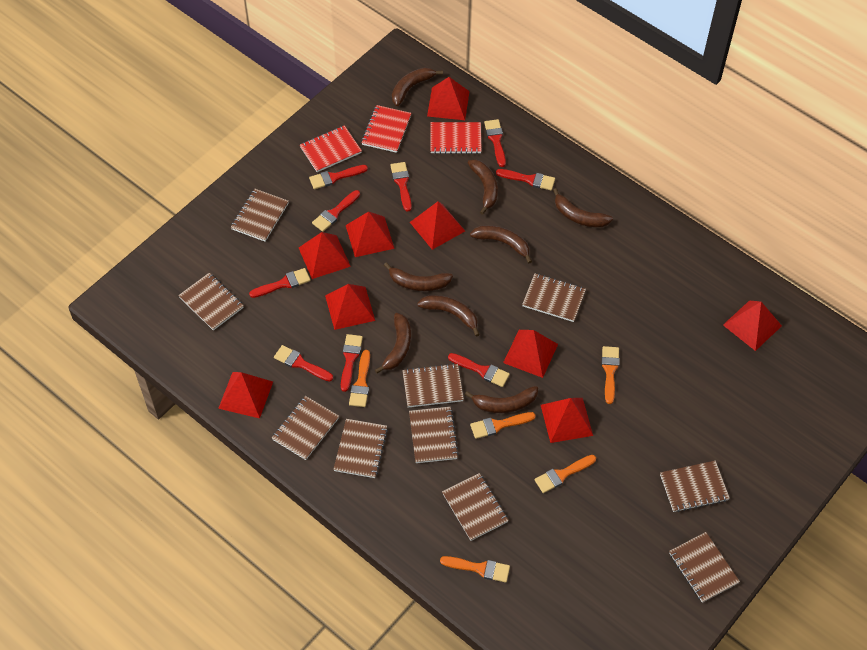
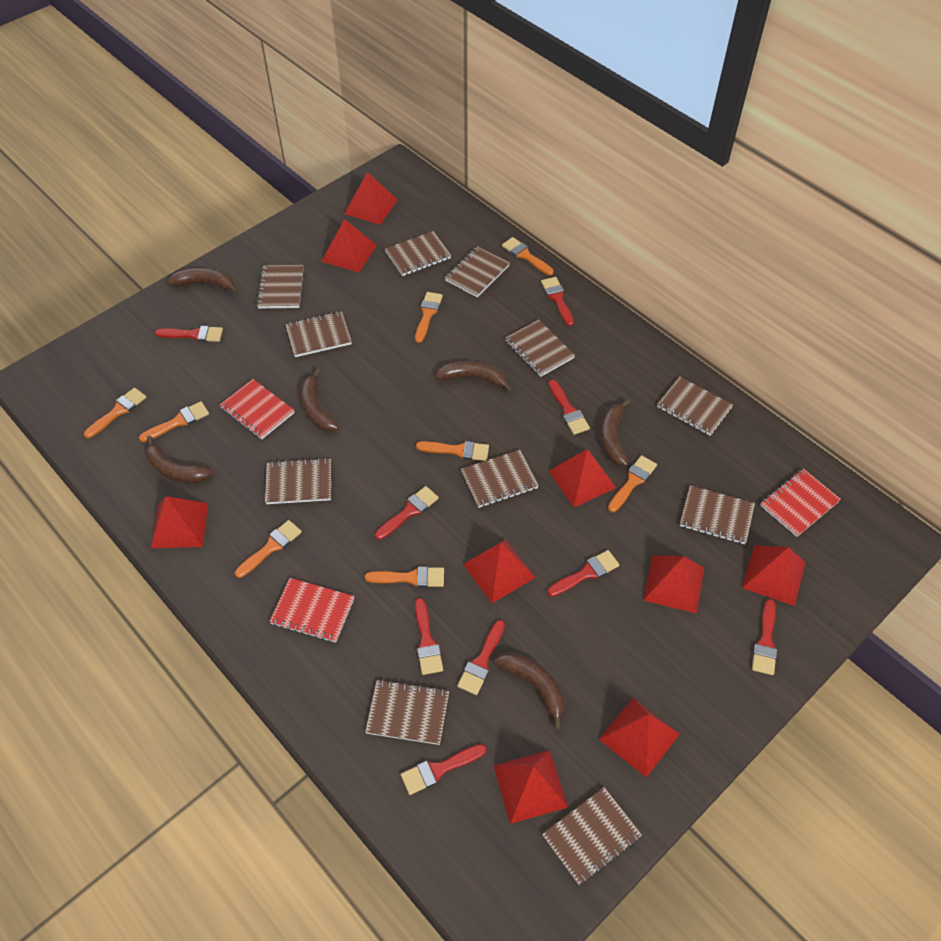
brown banana: [375,313,411,374] [384,262,453,291] [392,67,443,106] [417,295,480,337] [465,386,538,413] [468,159,498,215] [470,225,532,263] [553,188,613,227] = 8 -> [145,436,213,483] [167,268,239,294] [300,369,339,431] [435,361,513,392] [494,653,564,730] [600,399,630,466] = 6
brown notebook: [178,273,244,330] [231,189,289,242] [272,396,339,460] [333,419,388,478] [402,363,464,407] [409,407,459,463] [442,473,509,541] [522,273,586,322] [660,461,730,512] [669,532,740,603] = 10 -> [256,265,304,308] [265,458,331,504] [285,311,352,357] [365,680,449,745] [385,231,451,276] [445,246,510,298] [461,450,539,508] [505,320,575,377] [542,787,642,885] [657,377,733,436] [680,485,755,544] = 11
orange brush: [349,350,370,407] [440,556,510,583] [470,412,536,439] [534,455,596,493] [602,346,619,404] = 5 -> [84,387,146,438] [139,401,209,442] [235,520,302,578] [365,566,444,588] [415,292,443,343] [416,441,489,461] [502,237,554,275] [608,455,657,512] = 8

